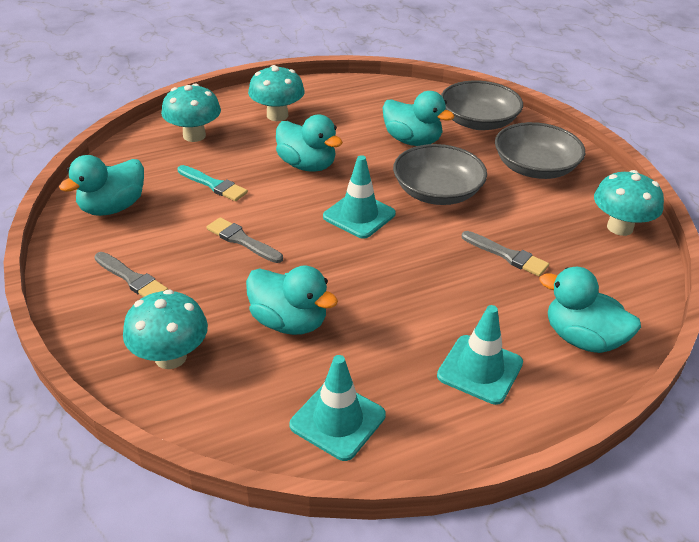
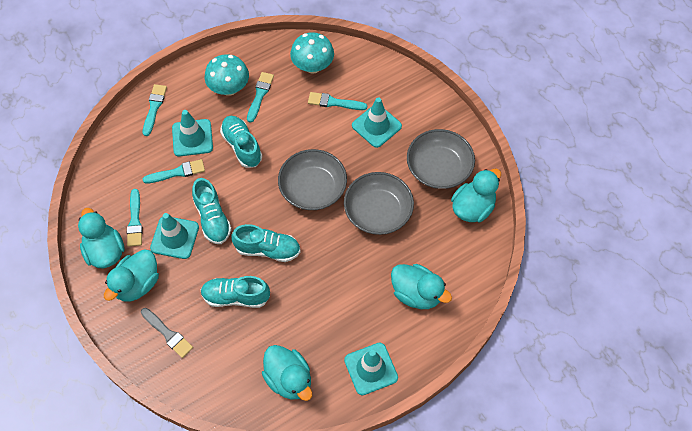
grey brush: [94,252,168,297] [207,217,283,263] [462,231,549,276] = 3 -> [141,308,193,358] = 1
turquoise brush: [178,165,248,201] = 1 -> [127,189,143,247] [143,84,167,136] [143,159,205,184] [247,72,274,123] [308,92,367,110] = 5
turquoise mushroom: [123,289,208,369] [161,84,221,142] [248,65,305,121] [594,170,664,236] = 4 -> [205,54,249,96] [290,32,334,74] = 2
turquoise shoe: none = 0 -> [192,178,232,244] [201,276,270,308] [220,116,262,168] [231,224,301,262] = 4
turquoise traffic cone: [289,355,386,461] [323,155,396,239] [437,305,523,405] = 3 -> [150,213,199,259] [172,110,213,156] [344,343,398,395] [352,97,402,148] = 4

